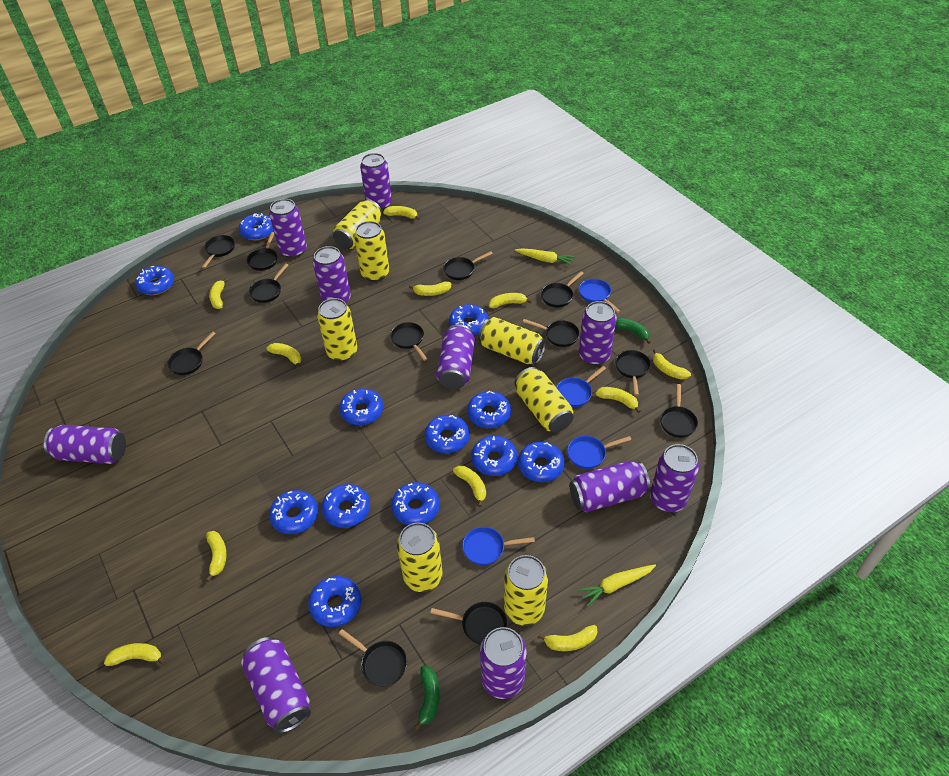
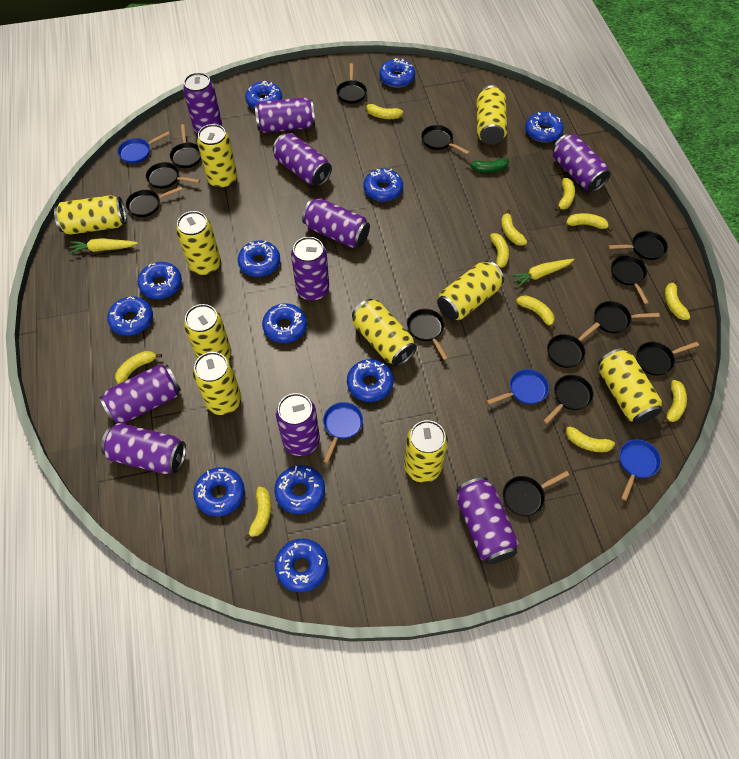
black pan: [167,331,216,375] [202,235,235,268] [247,232,277,271] [249,263,288,303] [339,629,407,687] [390,322,427,361] [430,602,507,645] [443,251,493,280] [523,319,580,347] [541,271,584,307] [615,350,651,396] [660,384,698,438] = 12 -> [126,187,183,217] [146,162,200,189] [170,124,201,168] [336,63,367,104] [407,309,448,360] [421,125,470,155] [503,471,569,516] [543,375,594,424] [547,322,600,368] [594,301,660,333] [608,231,668,260] [611,255,649,304] [636,342,699,376] = 13
green banana: [414,666,440,731] [615,318,651,344] = 2 -> [466,158,509,173] = 1
yellow can: [317,298,357,361] [333,199,382,249] [354,221,389,282] [397,523,443,592] [478,317,546,365] [504,555,548,626] [514,367,574,433] = 7 -> [54,195,126,235] [176,211,221,275] [184,304,231,360] [193,352,242,415] [197,124,237,189] [352,299,417,367] [404,420,448,483] [437,261,504,320] [477,85,507,145] [598,348,663,424] = 10

